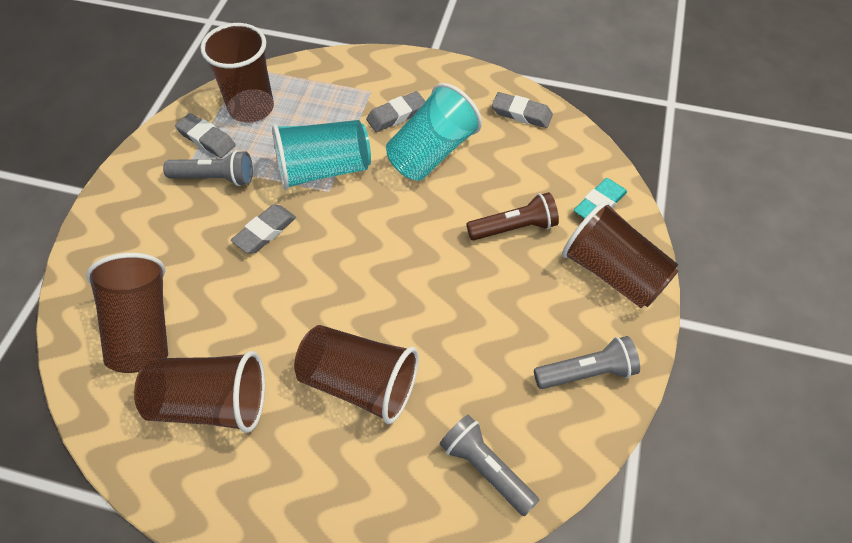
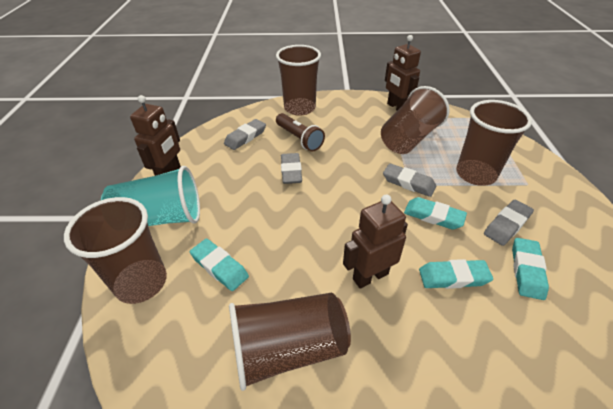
brown robot: none = 0 -> [130,95,181,176] [343,195,408,288] [385,35,421,110] = 3
grey flashlight: [163,150,253,186] [440,415,540,516] [534,336,640,389] = 3 -> none = 0
turquoise cup: [272,120,371,190] [386,83,482,181] = 2 -> [101,166,200,226] = 1
turquoise eraser: [574,178,627,219] = 1 -> [190,239,249,291] [404,197,467,230] [419,259,493,289] [512,238,549,300] = 4

